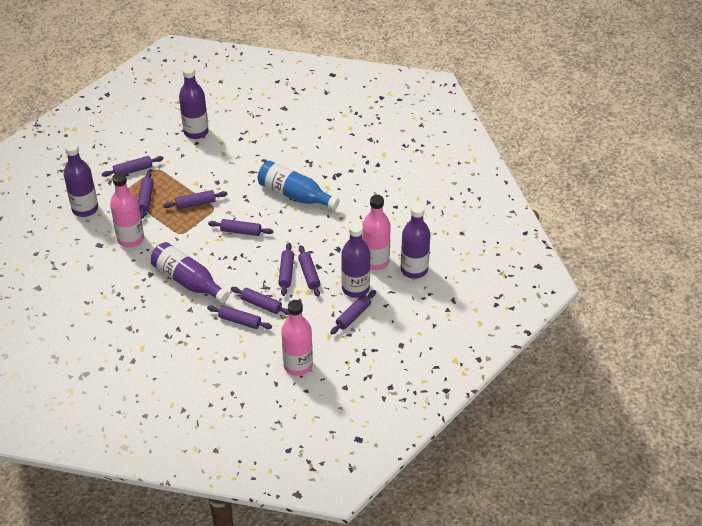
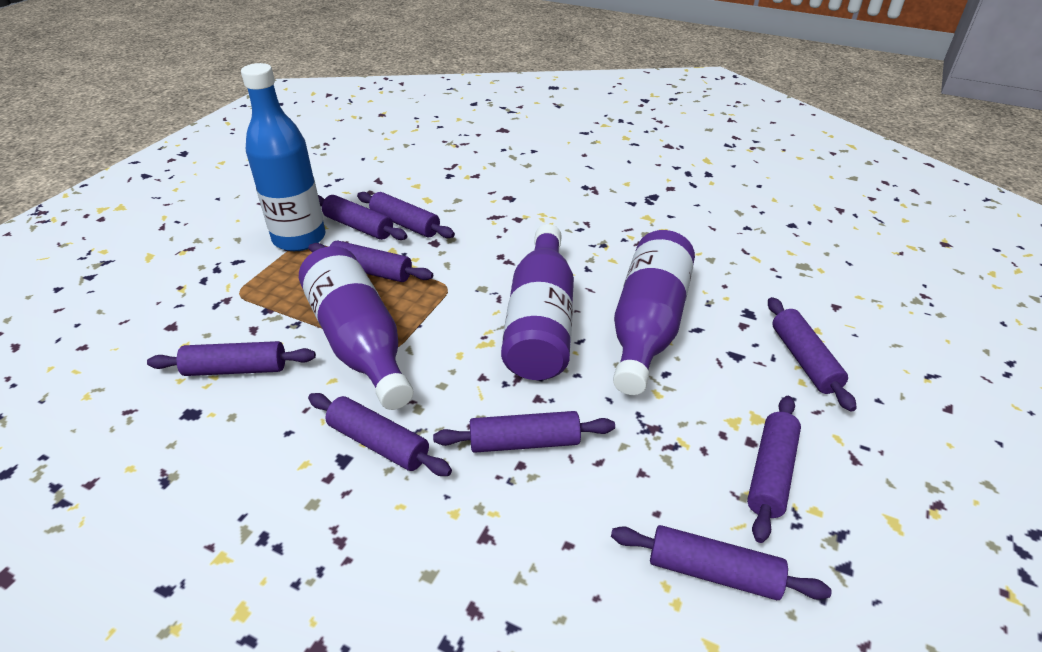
pink bottle: [110,172,144,248] [281,300,313,376] [362,195,391,270] = 3 -> none = 0
purple bottle: [64,142,98,217] [151,242,230,303] [179,65,209,139] [341,222,370,298] [401,203,430,279] = 5 -> [299,246,414,410] [501,224,574,380] [613,230,695,395] = 3

